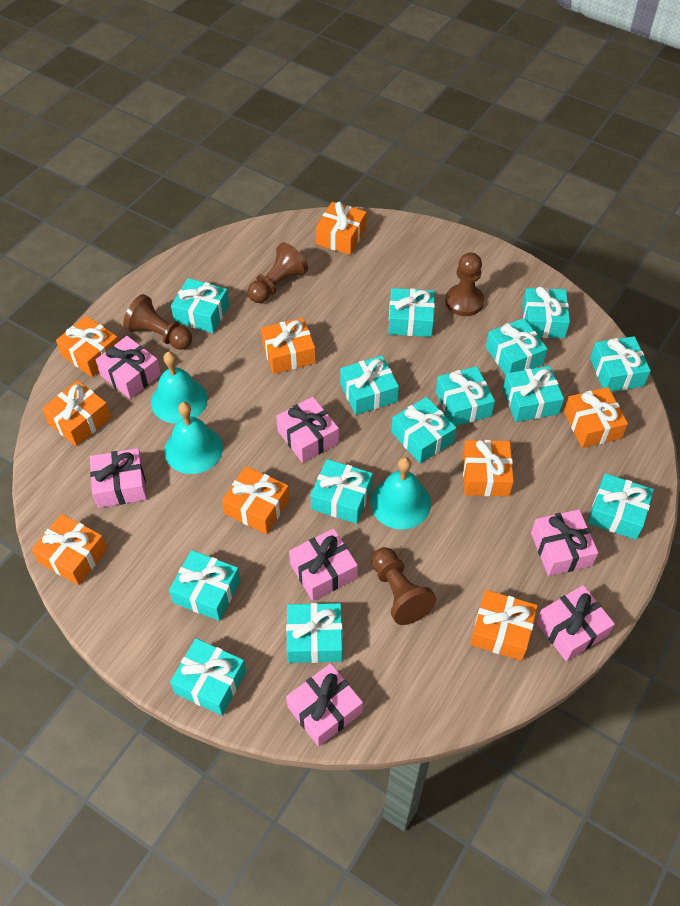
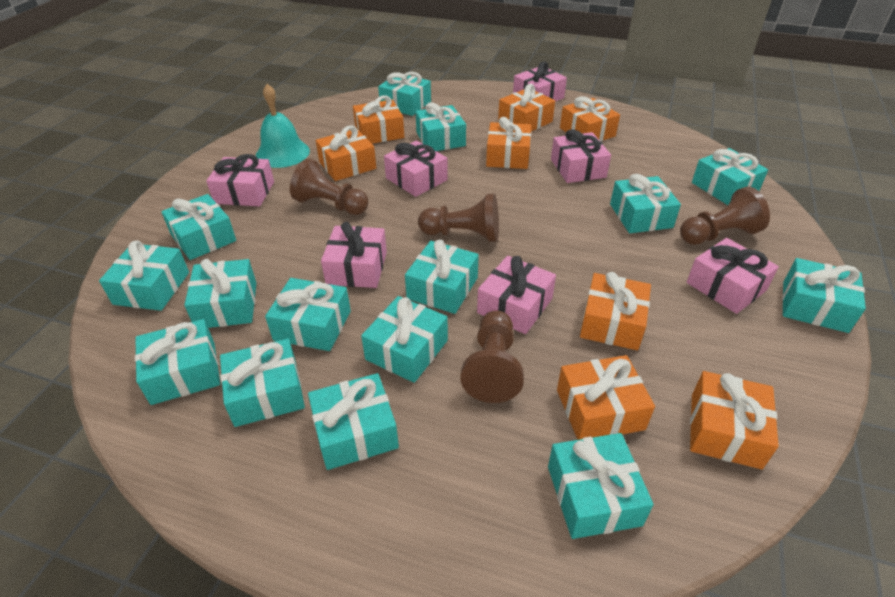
orange gift: [32,514,108,585] [42,380,111,446] [56,316,119,377] [222,466,290,534] [261,318,316,374] [316,202,366,255] [462,440,514,496] [470,590,538,661] [564,387,628,448] = 9 -> [316,125,376,181] [353,95,404,144] [486,117,531,169] [498,84,555,131] [557,355,655,440] [560,96,620,141] [580,272,651,350] [690,371,779,469] = 8
turquoise bell: [151,352,208,424] [164,402,223,474] [370,457,431,529] = 3 -> [256,84,310,168] = 1
turquoise gift: [169,550,241,621] [170,638,246,715] [171,278,229,333] [286,603,342,663] [311,459,373,524] [340,355,399,415] [388,288,435,337] [391,397,456,463] [436,366,495,426] [486,318,548,375] [503,366,564,422] [522,287,570,338] [588,473,654,540] [590,336,651,392] = 14 -> [99,241,189,311] [135,319,220,405] [161,194,236,260] [184,259,256,328] [220,338,305,427] [265,278,351,351] [308,373,399,470] [361,296,448,383] [378,72,431,116] [405,239,479,314] [416,102,466,151] [548,433,654,539] [610,174,681,233] [692,148,768,205] [782,258,866,333] = 15

